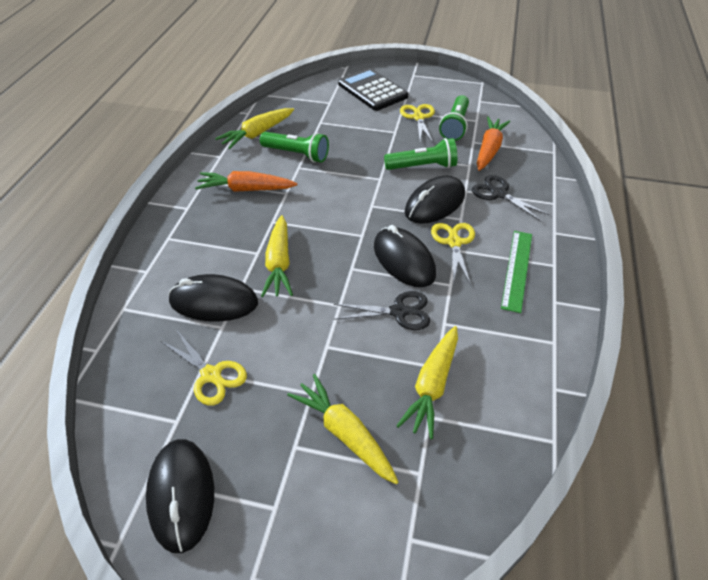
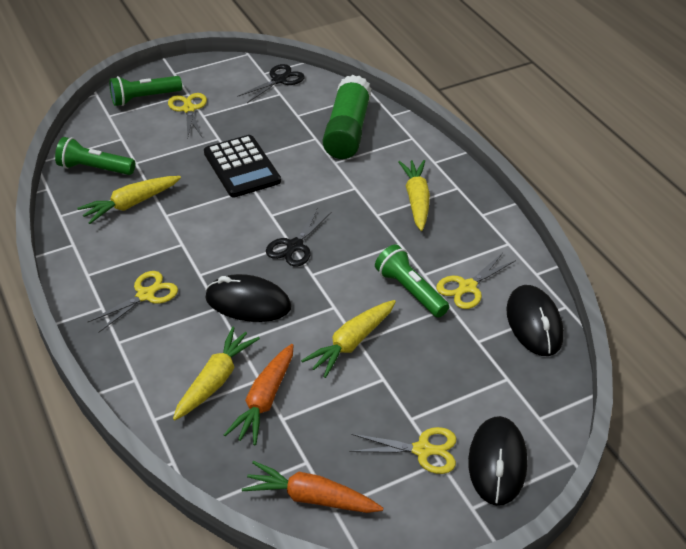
black mouse: [146,439,214,553] [168,274,258,322] [374,225,436,287] [405,176,465,224] = 4 -> [205,274,291,322] [468,416,527,506] [506,285,564,356] = 3
green glue stick: none = 0 -> [323,75,371,159] = 1
green ruler: [501,231,532,313] = 1 -> none = 0
yellow scissors: [161,331,247,406] [400,104,435,143] [431,223,475,285] = 3 -> [88,271,178,332] [168,93,207,138] [349,427,456,474] [436,253,516,309] = 4

